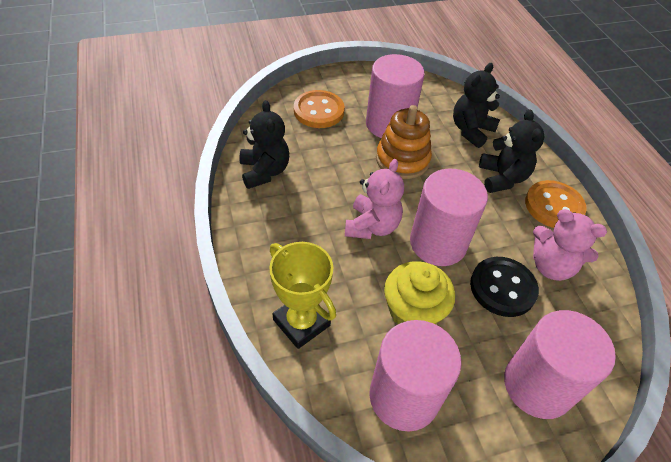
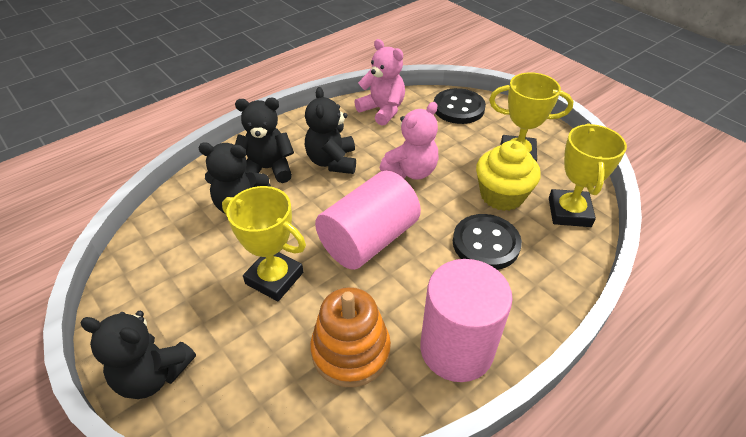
black button: [470,257,539,317] = 1 -> [434,88,486,124] [453,214,522,270] = 2
black teddy bear: [239,100,289,189] [453,63,500,148] [479,109,545,193] = 3 -> [80,311,196,399] [198,142,271,213] [235,98,294,183] [305,87,356,174] = 4
orange button: [294,90,345,128] [525,180,587,228] = 2 -> none = 0
pink cylinder: [366,54,424,138] [369,320,462,432] [410,169,488,266] [504,310,616,419] = 4 -> [315,171,421,270] [420,259,513,382] = 2
yellow trophy: [269,242,336,349] = 1 -> [222,186,306,301] [489,72,573,162] [549,123,627,227] = 3

